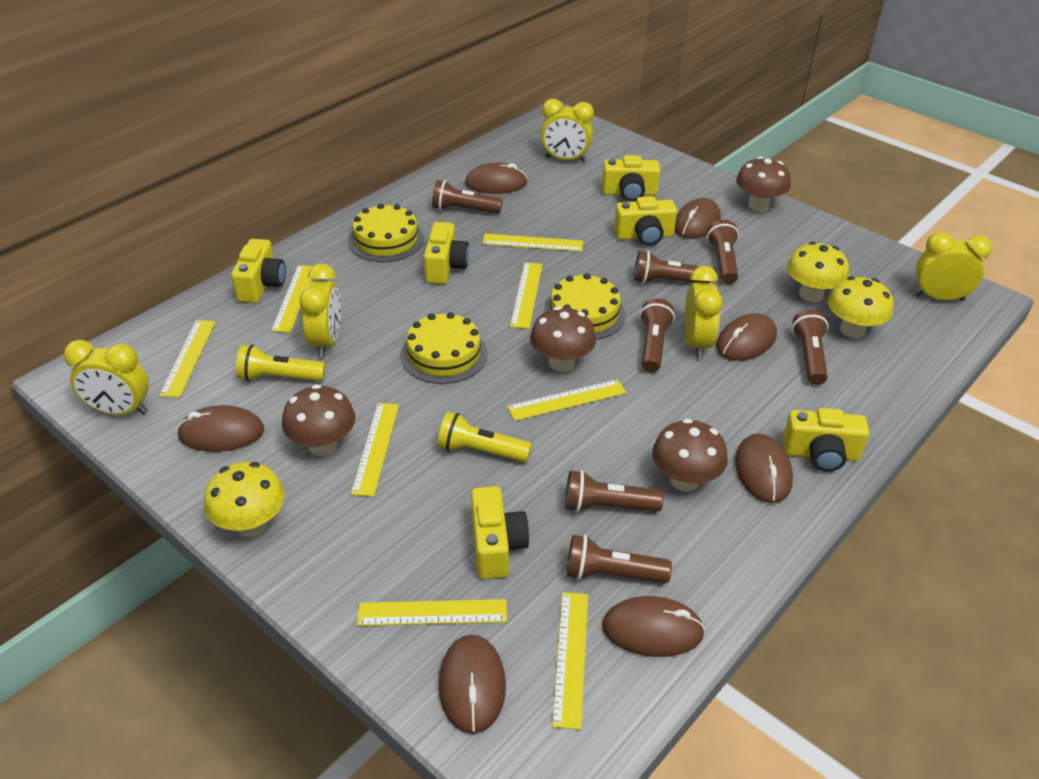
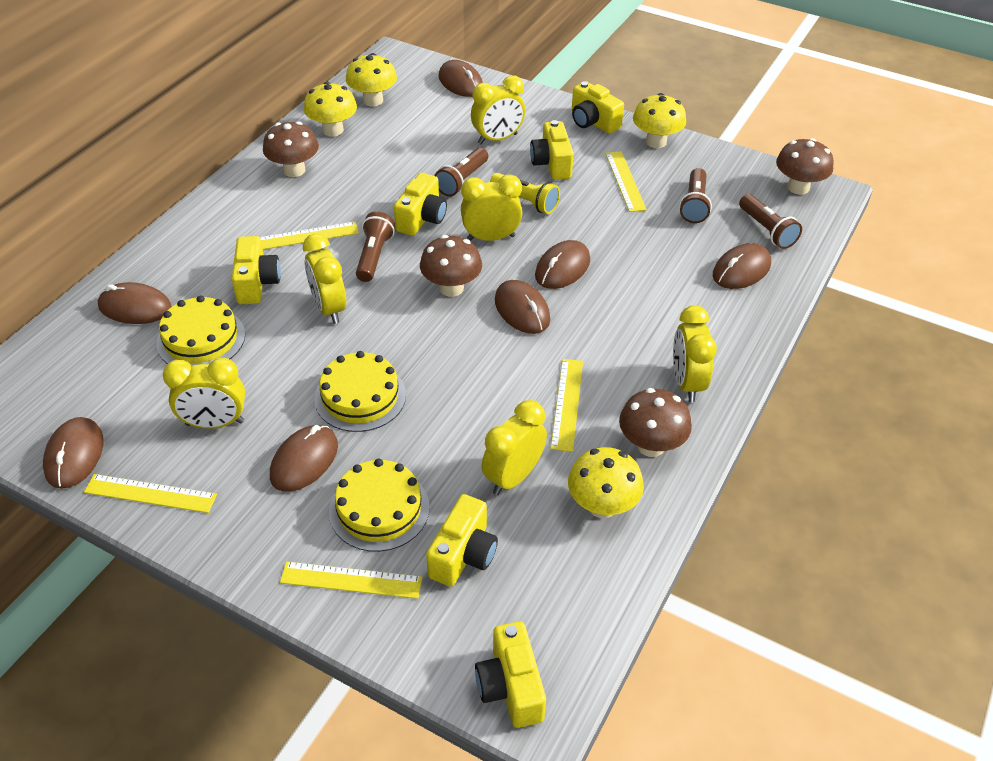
brown flashlight: [432,180,503,214] [565,470,664,513] [566,535,672,583] [634,251,710,284] [640,298,675,372] [707,220,739,284] [792,309,829,385] = 7 -> [356,212,395,282] [434,148,488,196] [679,168,712,223] [739,194,802,249] = 4
yellow clock: [64,340,149,415] [299,263,341,357] [541,99,594,162] [685,266,723,359] [914,232,992,301] = 5 -> [163,358,245,429] [303,234,346,324] [461,174,522,241] [471,75,525,144] [482,400,547,495] [673,305,717,402] = 6
yellow flashlight: [236,344,326,381] [437,412,532,462] = 2 -> [490,173,560,214] = 1
yellow mushroom: [204,462,285,537] [787,242,849,302] [828,276,893,338] = 3 -> [304,82,357,136] [346,53,397,106] [568,447,644,518] [633,93,686,148] = 4
yellow ruler: [159,320,216,398] [271,265,313,333] [351,403,399,497] [357,599,507,626] [482,234,583,252] [507,379,626,421] [510,262,543,329] [552,592,588,730] = 8 -> [84,474,217,513] [260,222,359,250] [280,562,422,599] [551,359,583,452] [605,151,647,212] = 5

